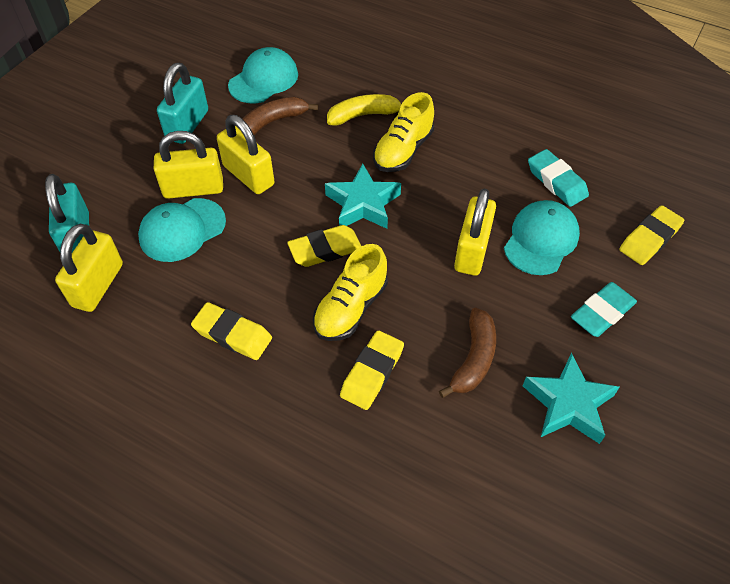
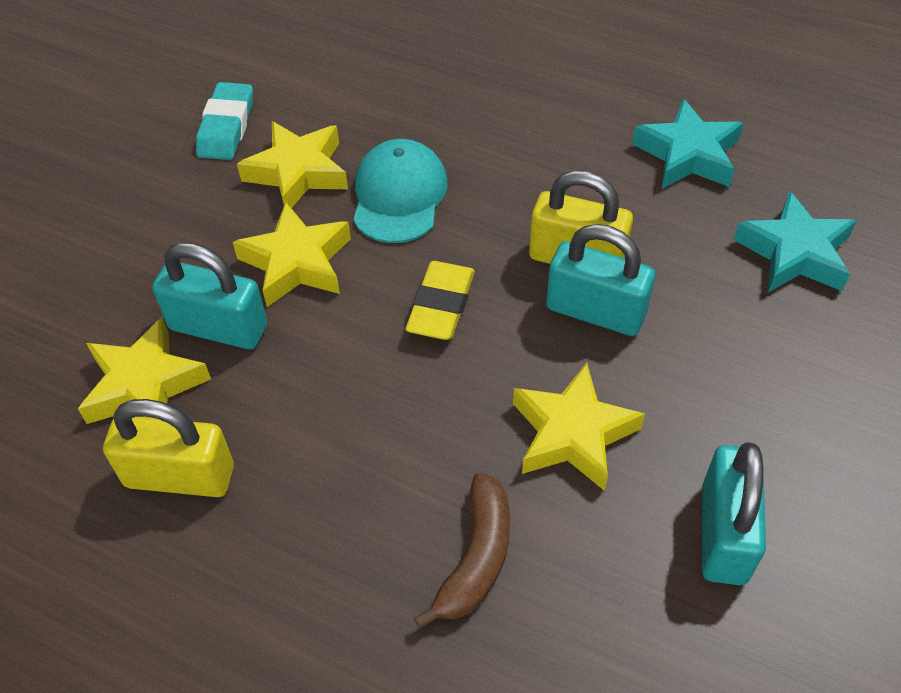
brown banana: [242,97,318,135] [439,308,496,398] = 2 -> [414,473,510,629] = 1
turquoise cap: [138,198,226,262] [228,47,298,103] [504,200,580,275] = 3 -> [353,139,447,243] = 1
turquoise eraser: [528,149,589,207] [571,282,637,337] = 2 -> [196,82,253,160] = 1
turquoise padlock: [45,174,89,252] [157,63,208,144] = 2 -> [152,242,267,349] [546,224,655,336] [702,442,766,585] = 3
yellow banana: [327,94,401,126] = 1 -> none = 0
yellow eraser: [191,302,272,360] [287,225,361,267] [340,330,404,410] [619,205,684,265] = 4 -> [406,261,475,340] = 1
yellow padlock: [55,224,123,312] [154,131,223,199] [217,115,274,194] [454,189,496,276] = 4 -> [103,399,234,497] [529,170,633,264] = 2
yellow shoe: [313,244,388,341] [373,92,434,172] = 2 -> none = 0
yellow star: none = 0 -> [78,317,211,424] [233,202,351,307] [237,121,348,208] [513,363,645,491] = 4

